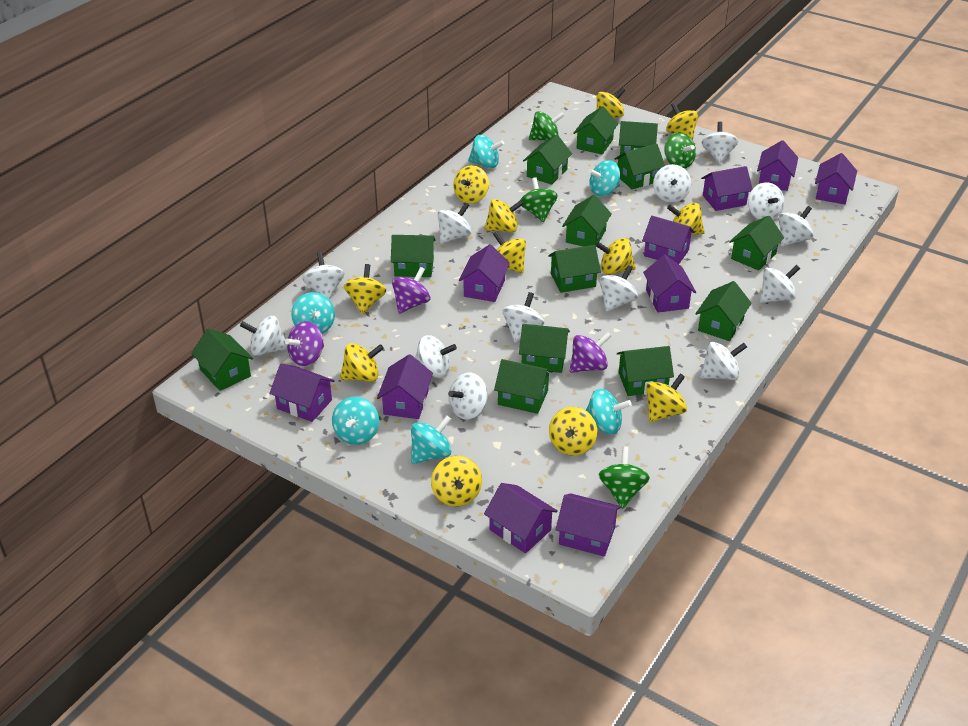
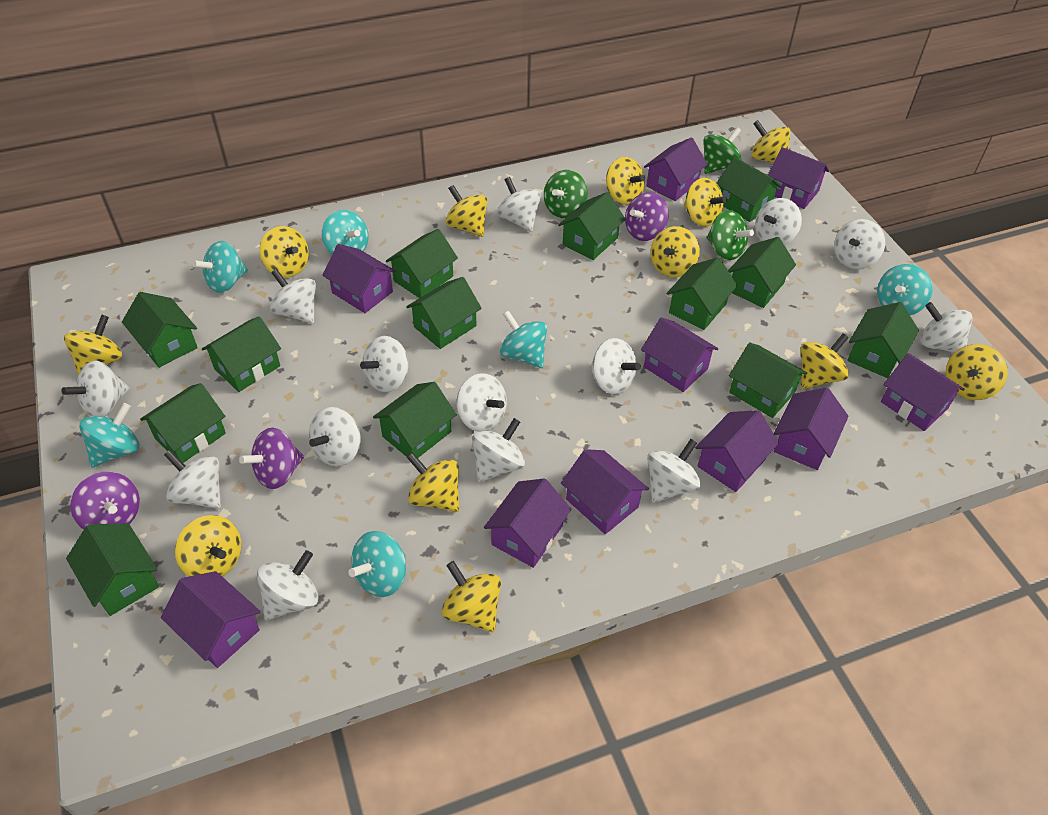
green spinning top: [521,177,558,222] [529,111,565,141] [598,447,650,509] [665,133,696,169] = 4 -> [544,170,588,218] [703,127,742,174] [707,210,754,260] = 3
white spinning top: [240,316,287,356] [303,252,344,299] [415,335,457,378] [438,202,472,244] [448,372,488,420] [503,292,544,343] [600,265,638,312] [653,164,691,203] [700,342,747,380] [702,122,738,164] [748,182,784,220] [760,265,800,303] [779,206,814,247] = 13 -> [62,361,130,417] [164,450,221,509] [257,550,318,620] [270,269,316,324] [309,407,360,466] [360,336,408,392] [456,373,507,431] [472,418,525,482] [497,177,541,232] [591,338,641,394] [647,439,701,503] [755,198,802,245] [834,219,885,269] [920,302,973,353] = 14

